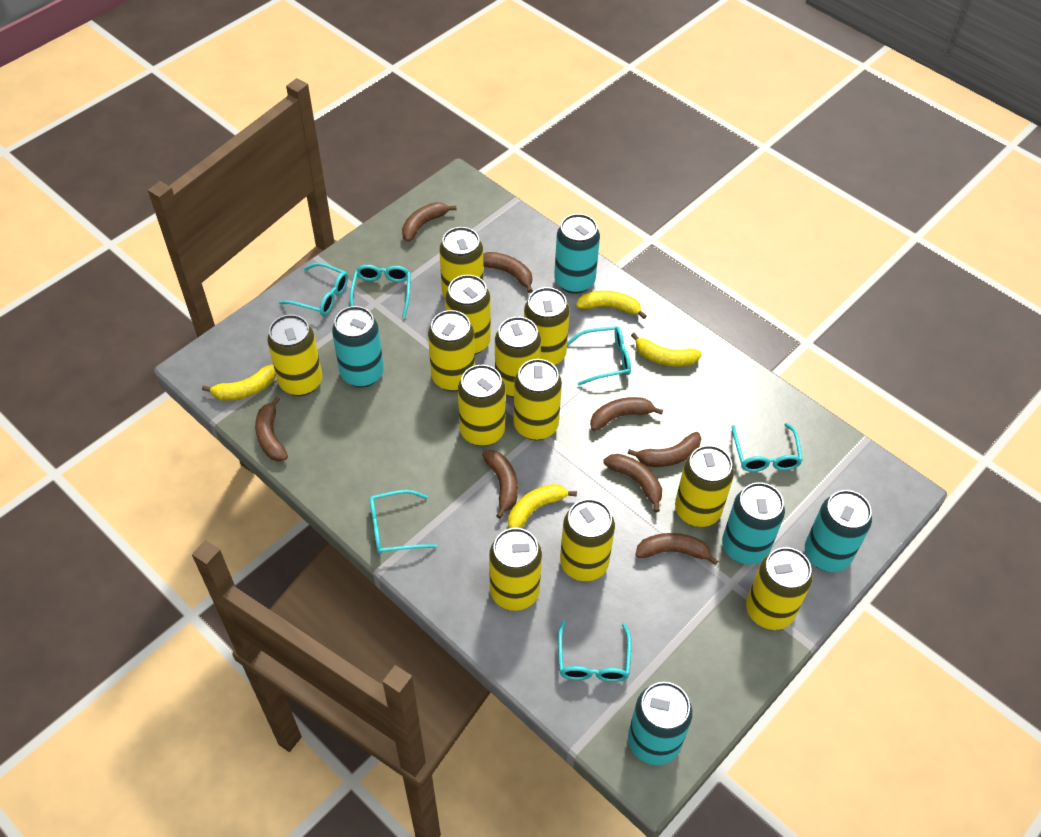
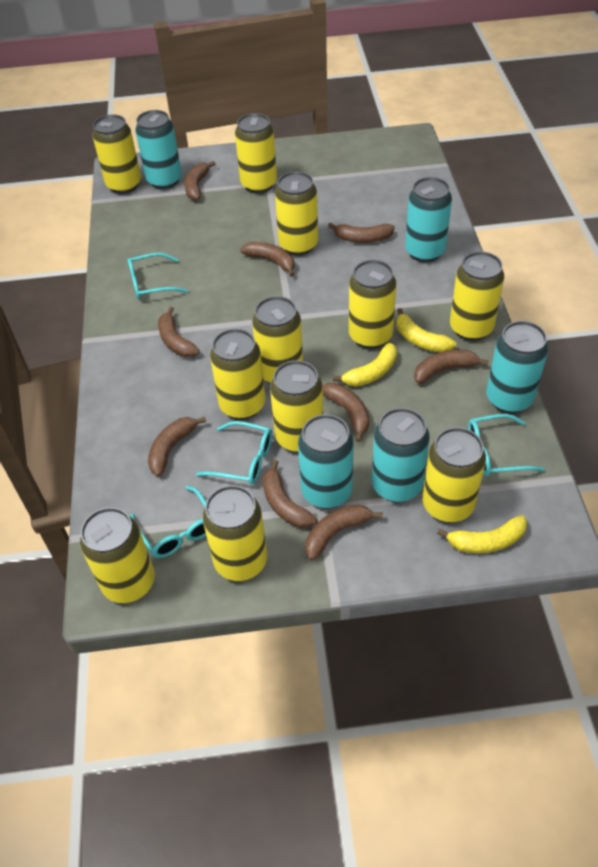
brown banana: [255,396,288,461] [402,202,457,242] [482,450,518,519] [483,252,533,293] [590,397,663,431] [603,454,662,512] [627,432,701,467] [635,533,718,565] = 8 -> [148,416,206,476] [158,306,200,357] [185,161,215,201] [240,242,295,277] [263,460,317,528] [305,505,383,560] [322,383,370,442] [328,222,395,243] [414,350,489,383] = 9
turquoise glasses: [279,263,348,316] [350,265,411,318] [369,490,437,554] [558,620,631,682] [567,326,631,385] [731,423,803,472] = 6 -> [128,253,188,299] [130,486,206,558] [196,421,272,485] [468,414,545,476] = 4
yellow banana: [202,364,276,401] [508,484,577,528] [576,291,647,319] [631,333,702,367] = 4 -> [333,343,397,387] [396,308,457,352] [437,515,527,553] = 3
yellow can: [267,315,322,396] [428,310,475,392] [439,227,484,297] [445,275,491,355] [458,365,506,446] [489,528,542,611] [495,317,541,397] [513,359,562,440] [524,287,570,365] [560,499,615,581] [675,445,734,527] [746,547,812,630] = 12 -> [80,507,155,603] [92,114,141,194] [203,485,267,581] [210,329,265,420] [235,113,277,193] [252,296,303,384] [270,360,323,453] [275,171,318,256] [349,260,397,349] [423,427,486,523] [450,251,504,341] = 11

